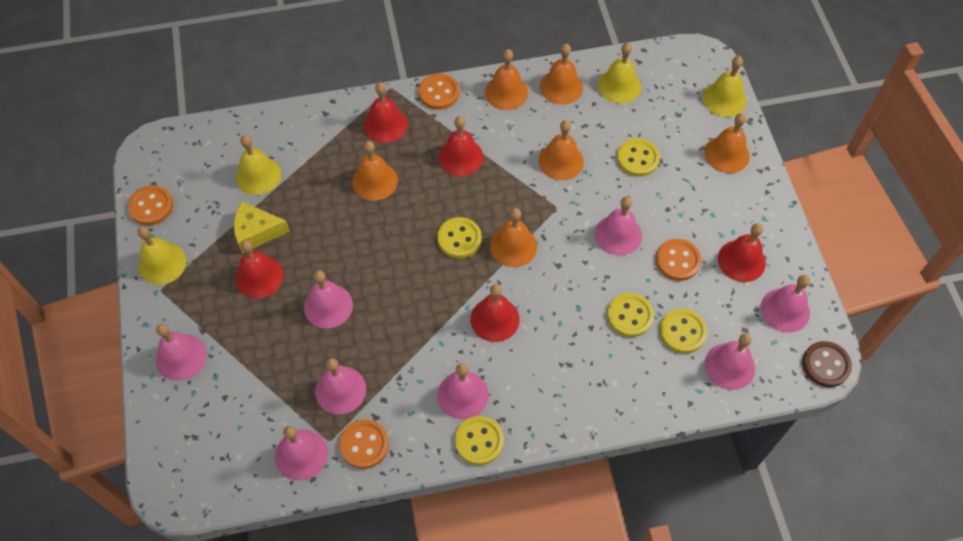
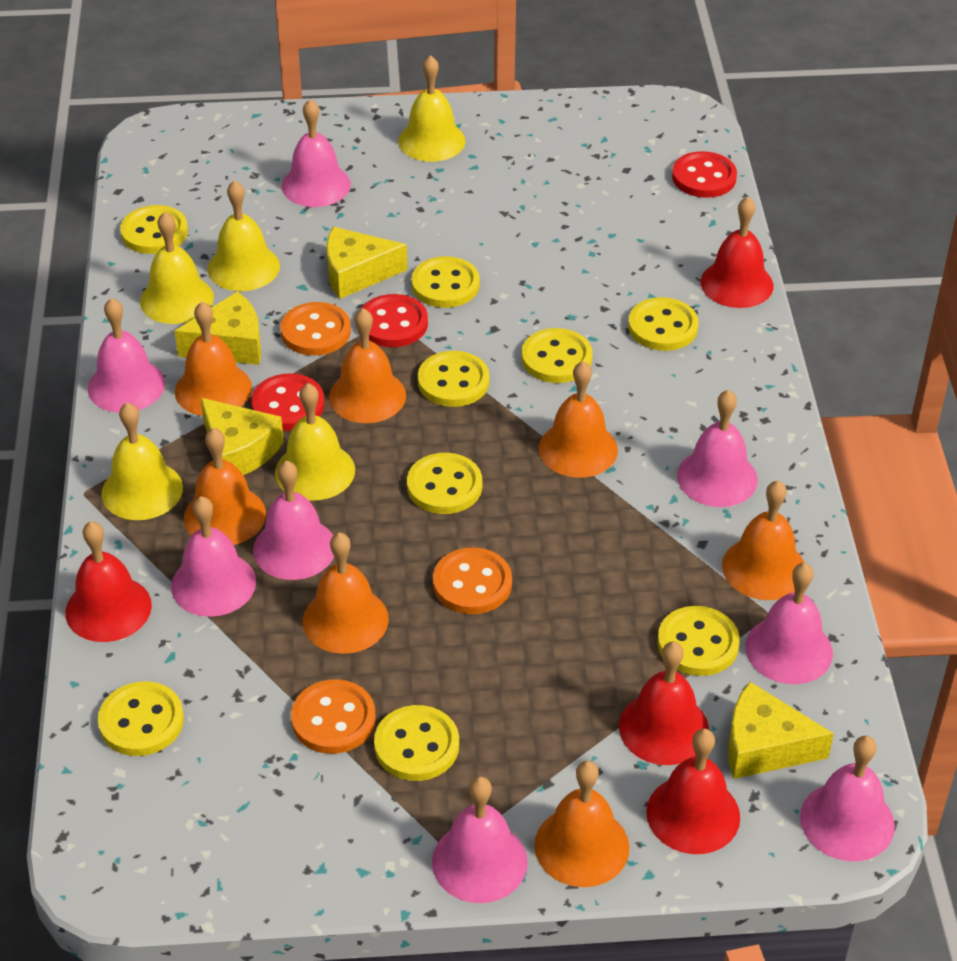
brown button: [802,341,852,387] = 1 -> none = 0
orange bell: [352,141,398,201] [485,49,528,110] [490,208,537,267] [539,120,584,180] [540,44,583,105] [704,113,750,173] = 6 -> [175,302,252,416] [184,428,266,545] [303,532,389,654] [329,308,406,423] [534,761,629,887] [539,361,618,478] [722,480,805,600] = 7
orange button: [128,185,173,225] [339,419,389,469] [418,74,459,110] [656,239,702,281] = 4 -> [280,302,351,356] [291,679,376,754] [433,547,512,614] = 3
red bell: [235,240,284,299] [364,82,408,143] [438,116,483,176] [471,284,520,342] [718,223,766,282] = 5 -> [65,521,152,642] [619,641,709,765] [646,729,740,854] [701,197,773,308] = 4
red button: none = 0 -> [251,373,325,431] [360,294,428,347] [672,151,737,198] = 3
yellow bell: [137,226,187,285] [236,135,281,195] [598,42,641,104] [703,56,746,117] = 4 -> [101,402,183,520] [140,212,214,324] [208,180,280,291] [275,383,355,500] [398,55,466,162] = 5
yellow button: [437,217,482,258] [455,416,504,465] [607,293,654,337] [617,138,660,177] [660,309,707,353] = 5 -> [98,681,184,756] [120,205,188,254] [374,705,459,781] [407,453,482,514] [411,256,480,308] [418,351,489,407] [521,328,593,383] [628,297,698,351] [657,606,740,676] = 9
yellow cheese: [234,202,290,253] = 1 -> [175,291,261,365] [201,398,284,475] [326,227,407,299] [728,682,834,779] = 4

